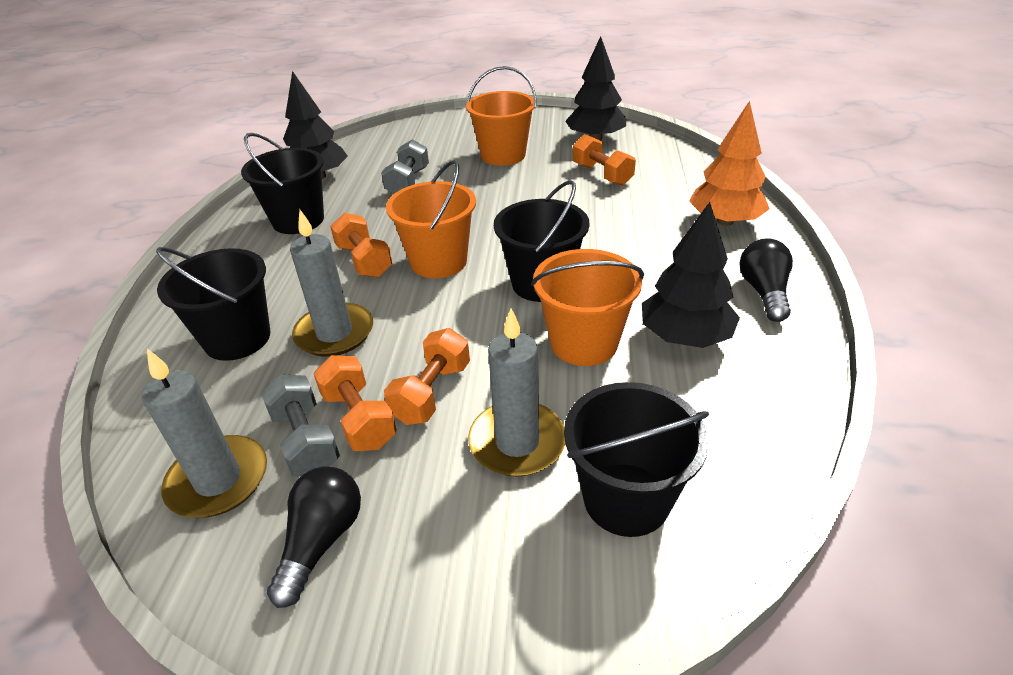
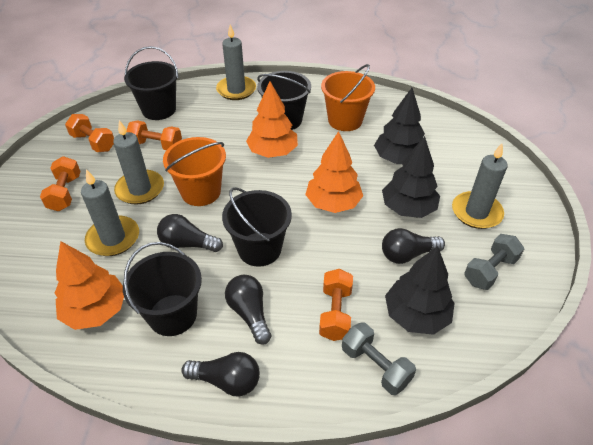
black light bulb: [267,466,361,608] [739,238,793,322] = 2 -> [157,214,223,252] [181,352,260,396] [225,275,271,345] [382,228,445,264] = 4
grey candle: [142,349,267,517] [290,210,373,357] [468,308,565,477] = 3 -> [81,169,139,256] [113,120,164,205] [216,24,256,100] [452,144,508,229] = 4
orange bucket: [386,160,476,278] [466,66,536,166] [531,249,644,366] = 3 -> [163,137,226,206] [321,64,375,131] = 2
orange tree: [689,101,769,226] = 1 -> [55,241,124,330] [246,81,298,158] [305,131,363,213] = 3

